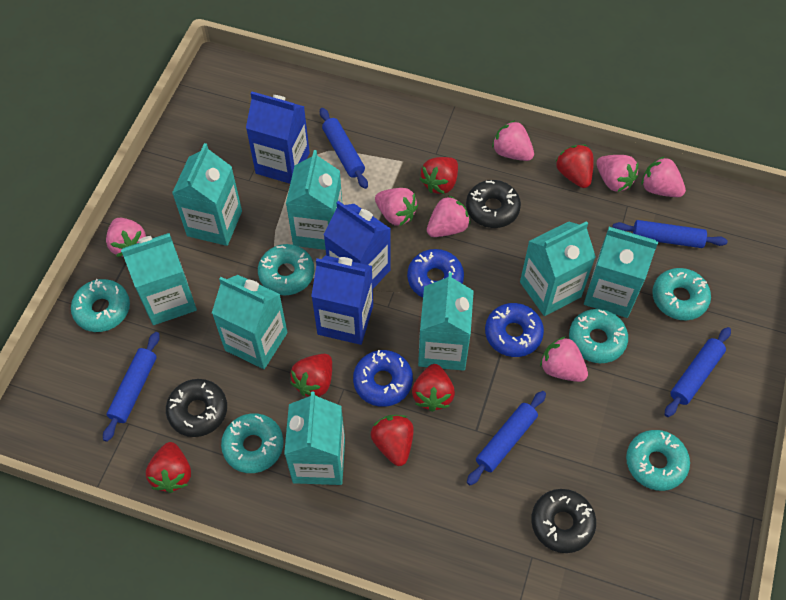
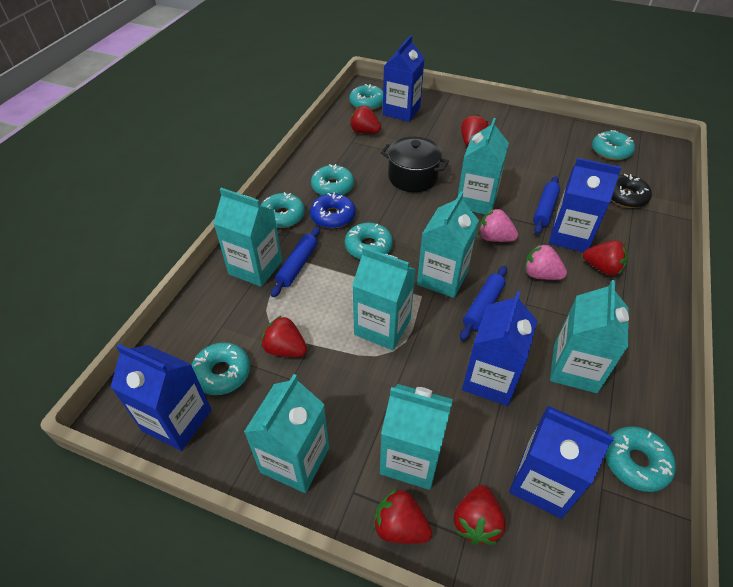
black donut: [166,379,227,437] [466,180,521,228] [531,489,596,553] = 3 -> [611,174,652,208] = 1
black pot: none = 0 -> [381,137,449,192] = 1
blue carton: [246,92,310,184] [311,255,373,345] [323,201,391,289] = 3 -> [111,344,211,451] [383,35,425,122] [462,291,537,406] [509,406,614,519] [549,158,622,252] = 5
blue donut: [353,350,413,407] [407,249,464,298] [485,303,544,357] = 3 -> [310,192,356,228] = 1
blue rolling pin: [103,332,160,442] [320,108,368,189] [467,391,546,486] [612,220,728,248] [664,327,731,417] = 5 -> [271,226,320,297] [460,266,507,341] [533,176,560,234] = 3
pink strawberry: [106,218,146,257] [375,188,418,226] [427,196,470,237] [492,120,534,161] [540,336,588,382] [597,155,638,192] [642,156,686,197] = 7 -> [479,209,518,242] [525,244,567,280] = 2
turquoise carton: [121,233,197,325] [172,143,242,246] [212,275,288,369] [284,392,345,485] [286,150,342,250] [418,272,474,371] [520,221,596,316] [584,227,658,318] = 8 -> [213,188,282,287] [244,374,329,493] [352,247,416,350] [380,384,453,490] [417,192,479,298] [458,118,509,215] [550,280,629,393] = 7
turquoise donut: [71,279,130,332] [221,414,284,473] [258,244,314,296] [569,309,628,363] [626,430,690,491] [652,268,711,320] = 6 -> [192,342,250,395] [261,192,305,228] [311,164,354,195] [345,223,393,259] [349,84,383,110] [592,130,635,160] [605,426,676,492] = 7

